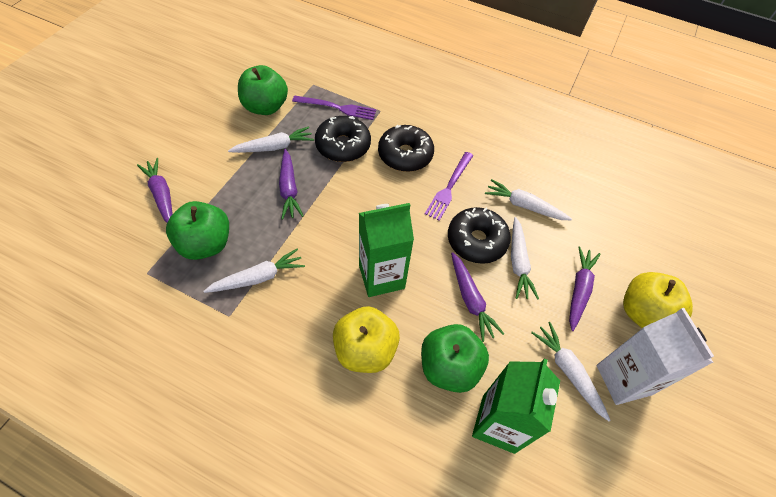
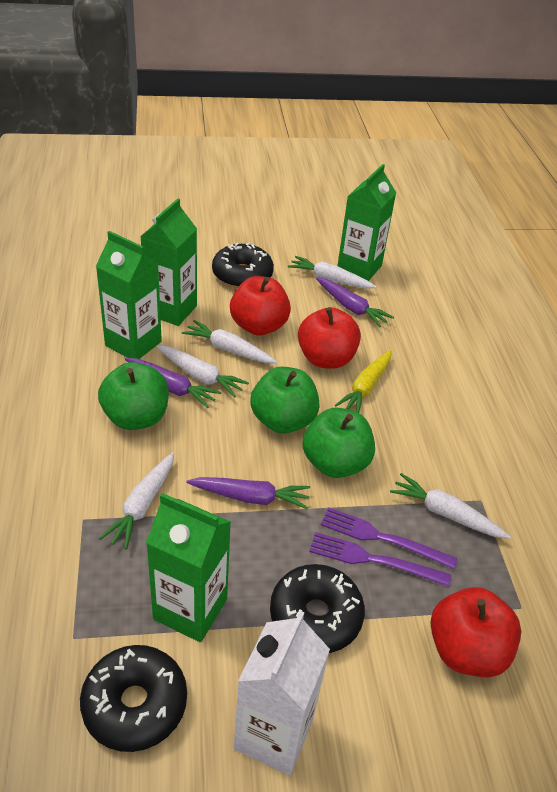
green carton: [359,203,414,297] [472,359,560,454] = 2 -> [96,231,162,359] [140,198,197,326] [146,493,231,642] [337,164,396,281] = 4
purple carrot: [137,158,173,223] [279,149,303,219] [451,252,504,342] [569,246,600,331] = 4 -> [125,358,221,408] [186,477,310,510] [316,277,394,327] = 3
red apple: none = 0 -> [230,276,291,336] [298,307,361,369] [431,587,521,678] = 3
yellow apple: [333,306,400,373] [623,272,693,328] = 2 -> none = 0
yellow carrot: none = 0 -> [335,350,391,413] = 1

